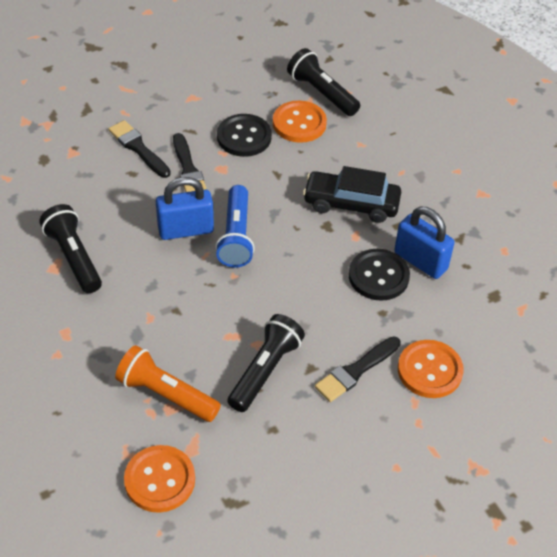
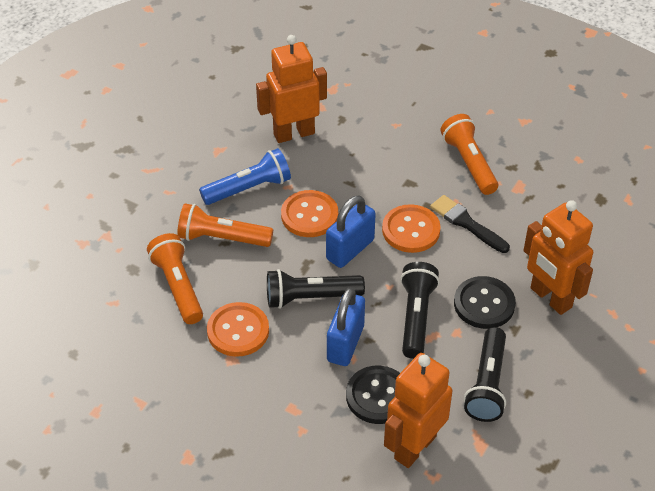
black brush: [108,120,171,178] [173,133,207,192] [315,336,401,402] = 3 -> [430,195,510,253] = 1
black car: [303,166,401,223] = 1 -> none = 0
orange flashlight: [115,345,221,422] = 1 -> [147,233,203,324] [177,204,273,247] [440,114,498,195] = 3
orange robot: none = 0 -> [256,35,327,143] [384,353,452,468] [524,200,593,315] = 3

